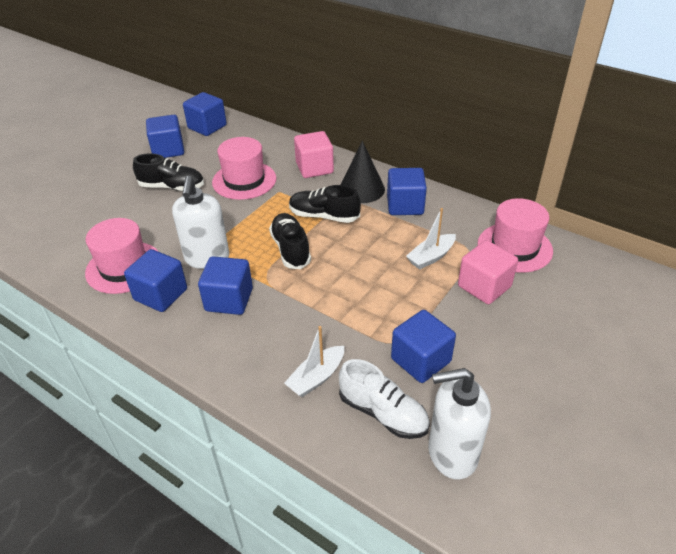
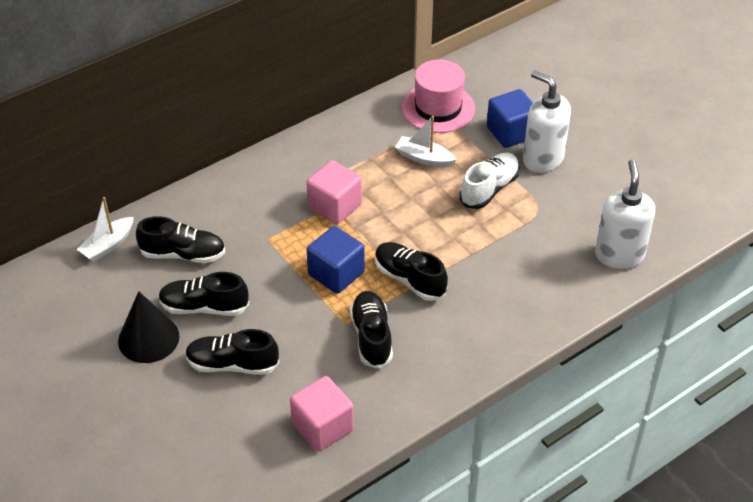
black shoe: [133,153,204,191] [269,213,311,269] [289,185,361,223] = 3 -> [136,216,226,263] [158,272,249,316] [185,329,279,375] [350,291,393,369] [375,242,448,301] = 5
blue cube: [124,249,187,312] [146,115,184,158] [183,92,227,136] [198,256,253,315] [387,168,427,215] [391,310,456,383] = 6 -> [307,226,365,294] [487,89,533,148] = 2
pink hat: [85,218,159,294] [212,137,276,200] [478,198,553,273] = 3 -> [402,60,475,133] = 1

